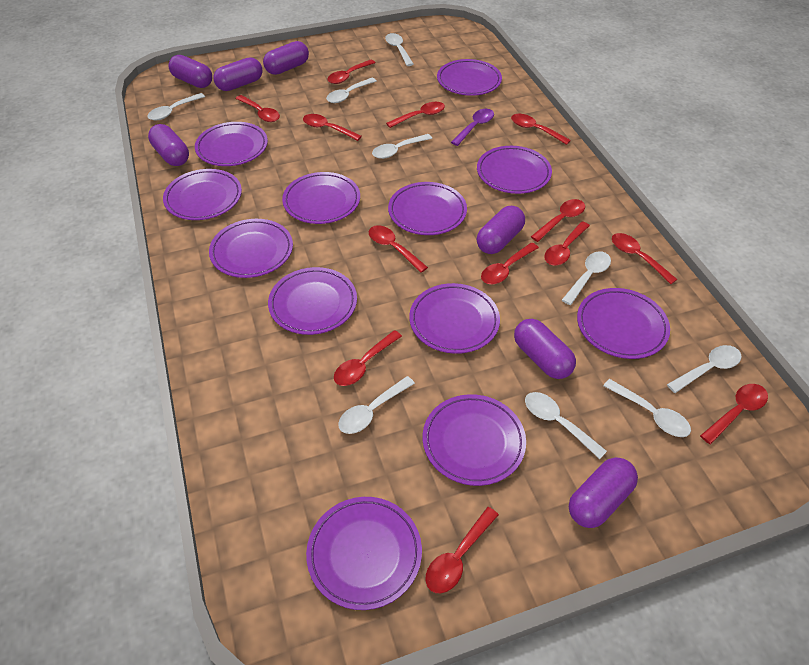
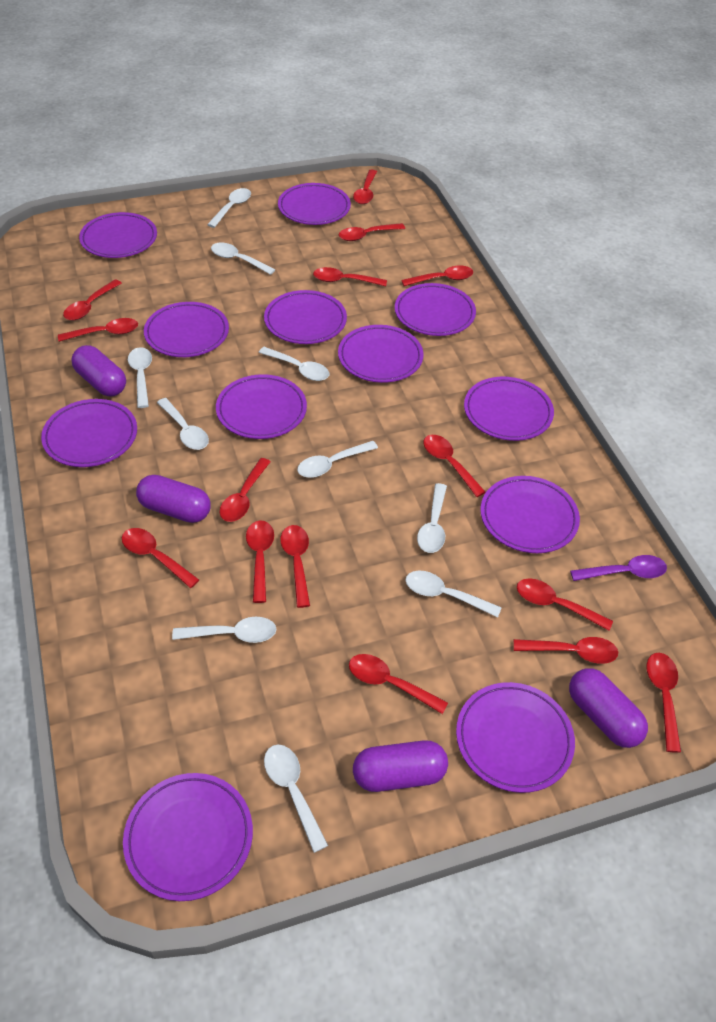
purple capsule: [148,124,189,166] [168,55,212,88] [214,57,262,91] [263,41,309,75] [477,206,525,254] [514,319,576,379] [569,457,638,528] = 7 -> [71,345,126,396] [136,475,211,523] [353,740,448,792] [569,668,648,748] = 4
red spoon: [235,95,280,122] [303,114,362,141] [327,60,376,84] [334,330,402,386] [369,225,428,273] [386,102,445,128] [426,507,499,593] [481,243,539,284] [511,114,571,145] [531,199,585,242] [544,221,590,266] [612,233,677,284] [700,384,768,444] = 13 -> [58,318,138,342] [63,280,122,320] [122,528,199,588] [220,458,271,522] [246,520,274,603] [280,525,310,608] [313,267,387,286] [339,223,405,241] [349,654,448,714] [353,170,377,204] [401,265,473,286] [424,435,485,497] [514,637,618,664] [517,578,613,631] [646,653,681,753] = 15
white spoon: [148,93,205,120] [326,78,377,103] [338,376,415,434] [372,134,432,159] [385,33,414,66] [525,392,607,459] [562,251,611,305] [603,379,691,437] [667,345,742,393] = 9 -> [128,347,152,408] [157,398,209,450] [172,617,276,643] [207,188,251,228] [211,243,276,275] [259,347,329,381] [264,745,328,853] [297,441,378,478] [405,571,502,618] [417,483,447,553] = 10

